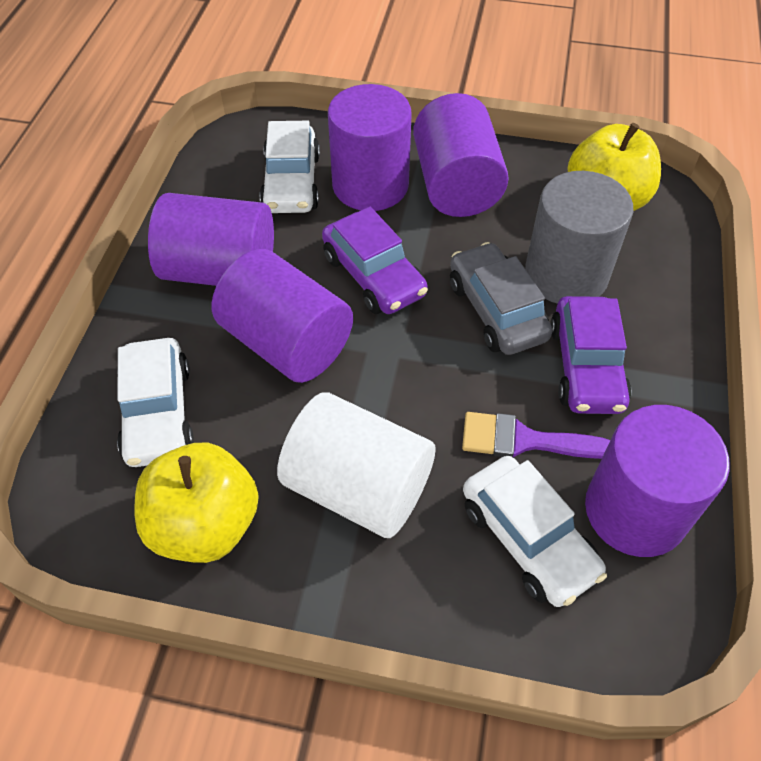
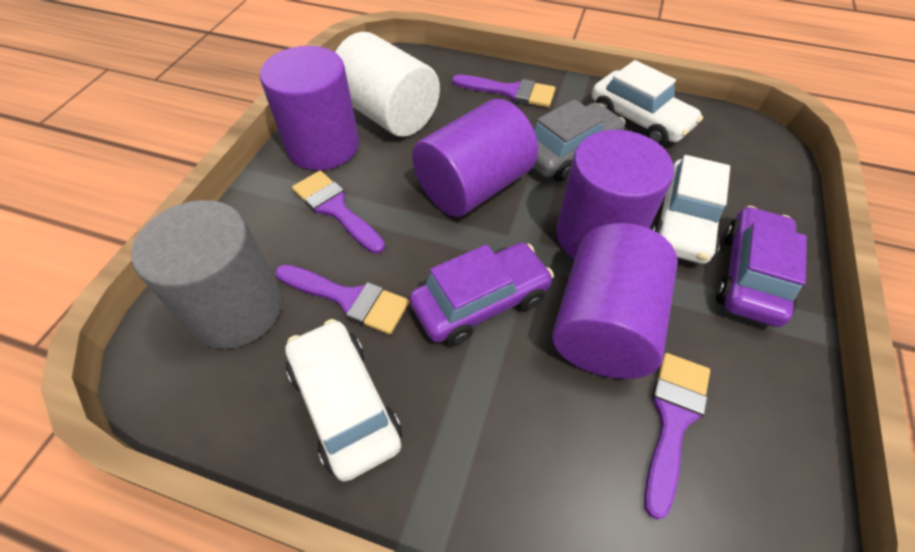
purple brush: [462,412,610,459] = 1 -> [275,264,409,335] [292,171,385,254] [452,75,555,107] [644,353,710,520] = 4
purple cylinder: [148,193,274,286] [212,249,353,383] [328,84,412,211] [413,93,509,217] [585,405,730,557] = 5 -> [260,46,359,170] [412,99,538,217] [552,223,678,379] [556,130,674,259] = 4
yellow apple: [135,442,259,563] [568,123,661,211] = 2 -> none = 0

